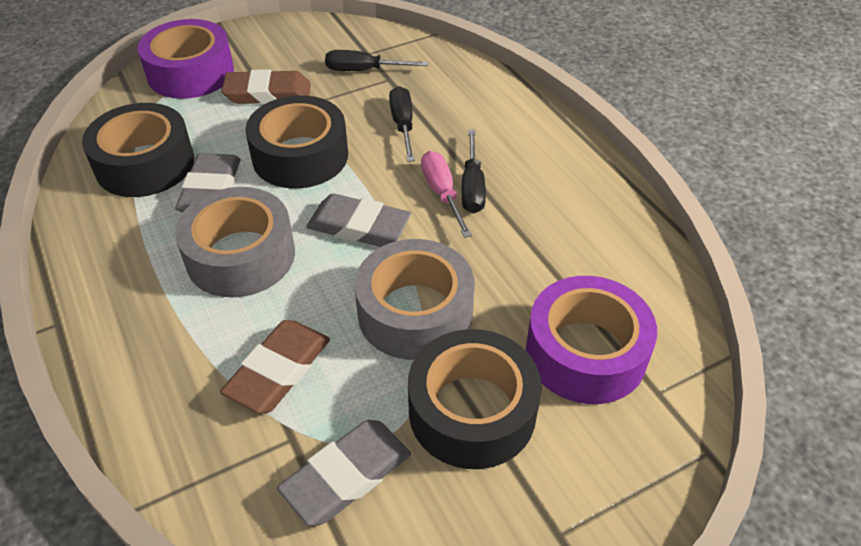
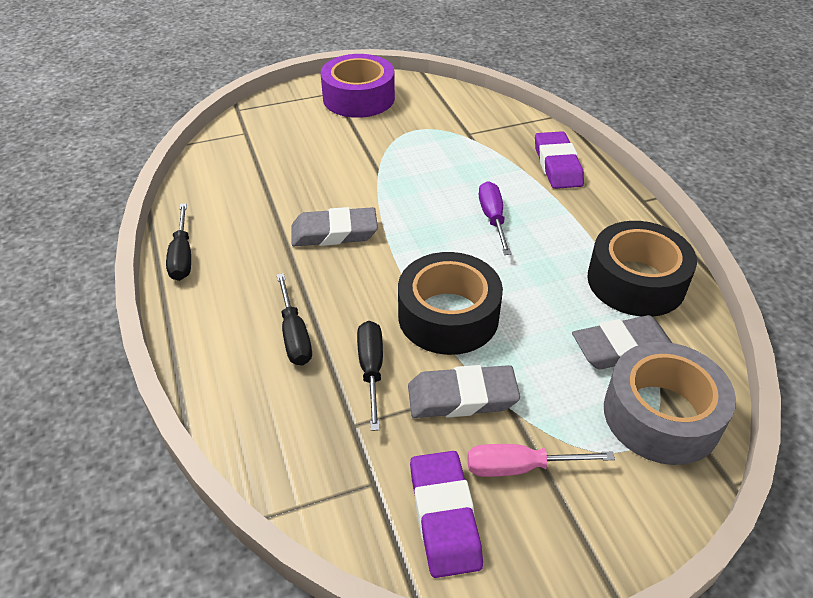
black tape: [82,103,194,197] [245,95,348,189] [408,329,542,469] = 3 -> [398,252,503,355] [587,221,697,317] = 2
brown eraser: [220,320,330,414] [221,69,311,104] = 2 -> none = 0
grey tape: [175,187,295,297] [354,239,475,360] = 2 -> [604,342,736,465] = 1
purple eraser: none = 0 -> [410,451,483,578] [535,131,584,189] = 2
purple screwdriver: none = 0 -> [479,181,511,255] = 1
purple tape: [138,19,234,99] [526,276,657,404] = 2 -> [321,54,395,118] = 1

